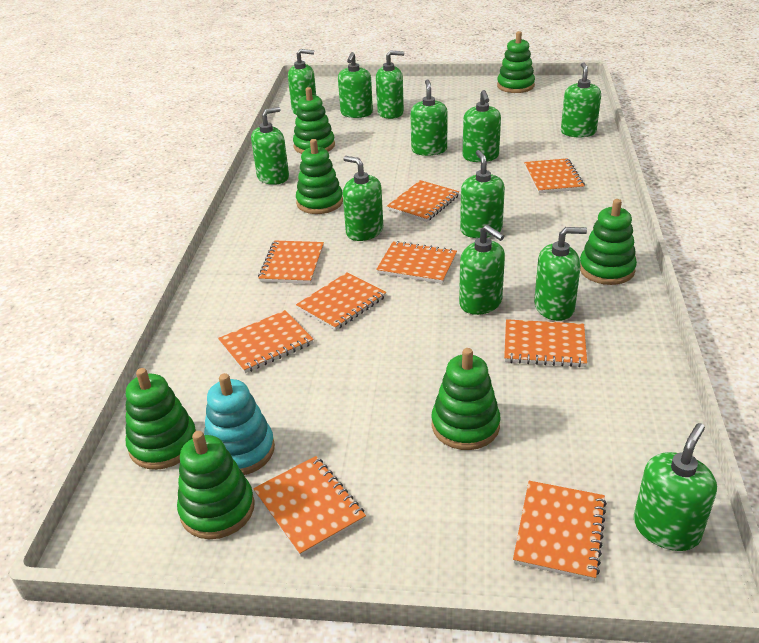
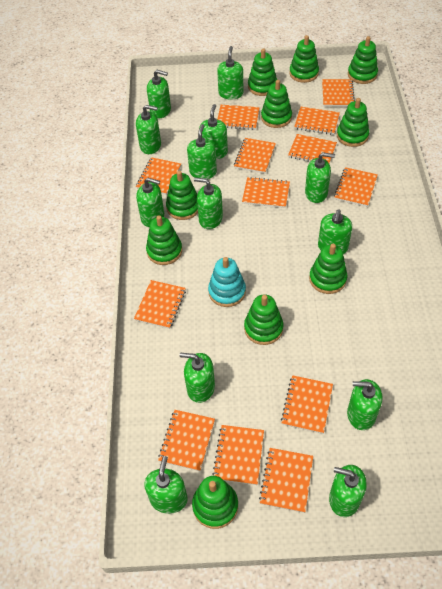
green soap dispenser: [251,107,289,185] [288,49,316,115] [338,52,373,118] [343,156,383,241] [376,50,404,119] [411,79,448,156] [459,225,505,315] [460,150,505,238] [463,90,501,162] [534,227,587,321] [561,62,601,137] [634,423,717,551] = 12 -> [136,105,161,154] [136,178,164,227] [144,456,188,514] [147,70,171,119] [179,353,215,403] [187,124,217,179] [194,178,223,229] [199,104,228,159] [217,46,243,100] [305,152,335,203] [318,210,352,254] [329,465,367,517] [347,379,382,430] = 13
green stacking toy: [126,368,196,470] [177,431,255,539] [293,87,335,154] [296,139,343,214] [431,348,500,450] [497,31,535,93] [580,199,637,285] = 7 -> [146,215,182,265] [166,171,198,220] [192,476,238,529] [244,294,284,345] [248,49,277,96] [261,80,292,128] [289,35,319,83] [309,244,347,294] [337,98,369,147] [348,36,378,84] = 10
orange notebook: [218,310,314,373] [253,456,366,557] [258,241,324,284] [296,272,386,331] [376,241,457,284] [387,180,459,222] [504,319,587,367] [513,481,607,581] [524,158,585,193] = 9 -> [134,280,186,329] [136,157,181,195] [158,410,215,471] [212,425,264,485] [217,105,259,130] [234,138,276,173] [242,177,290,208] [259,448,313,513] [281,375,333,434] [288,134,337,163] [294,107,340,135] [322,79,355,107] [334,167,378,207] = 13

